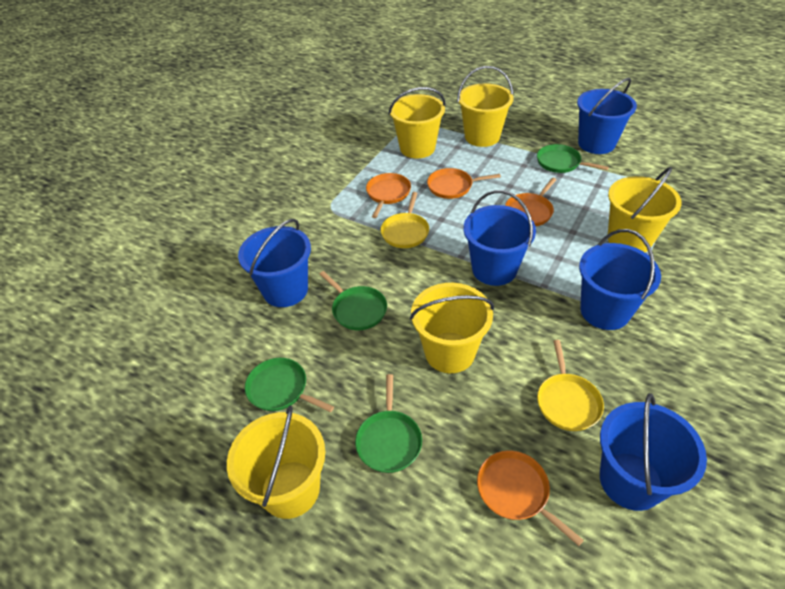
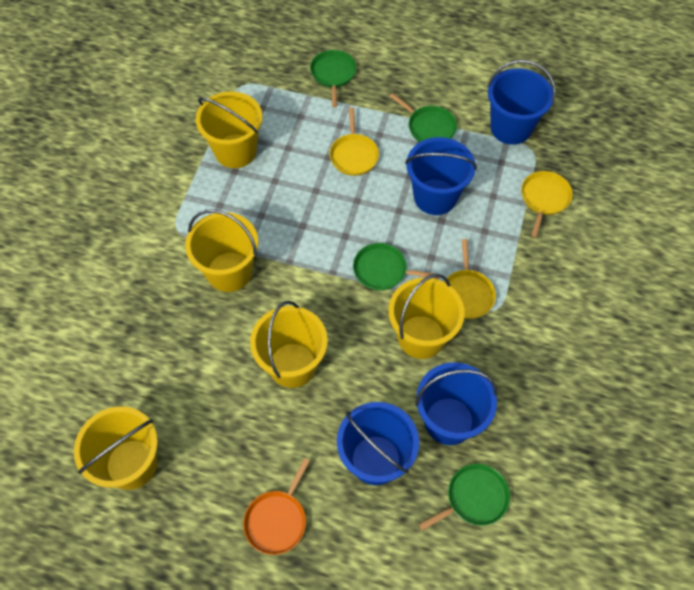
blue bucket: [238,219,311,307] [463,190,536,286] [577,78,637,154] [579,229,661,330] [600,393,707,511] = 5 -> [337,402,419,485] [405,137,477,215] [415,362,497,445] [487,60,556,145] = 4
orange pan: [366,173,411,218] [427,168,501,199] [477,450,584,546] [505,177,557,226] = 4 -> [243,458,310,555] = 1
yellow pan: [381,192,429,248] [537,340,604,431] = 2 -> [329,108,379,176] [444,239,496,319] [521,171,573,238] = 3

